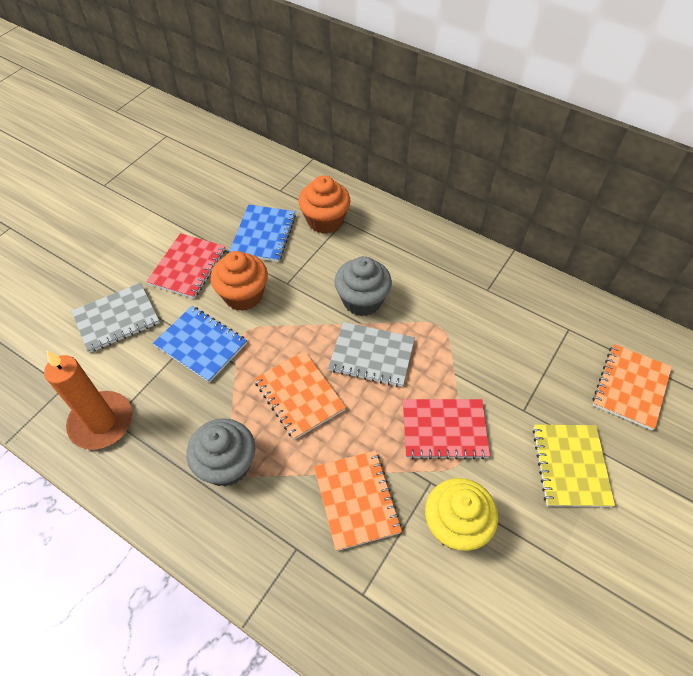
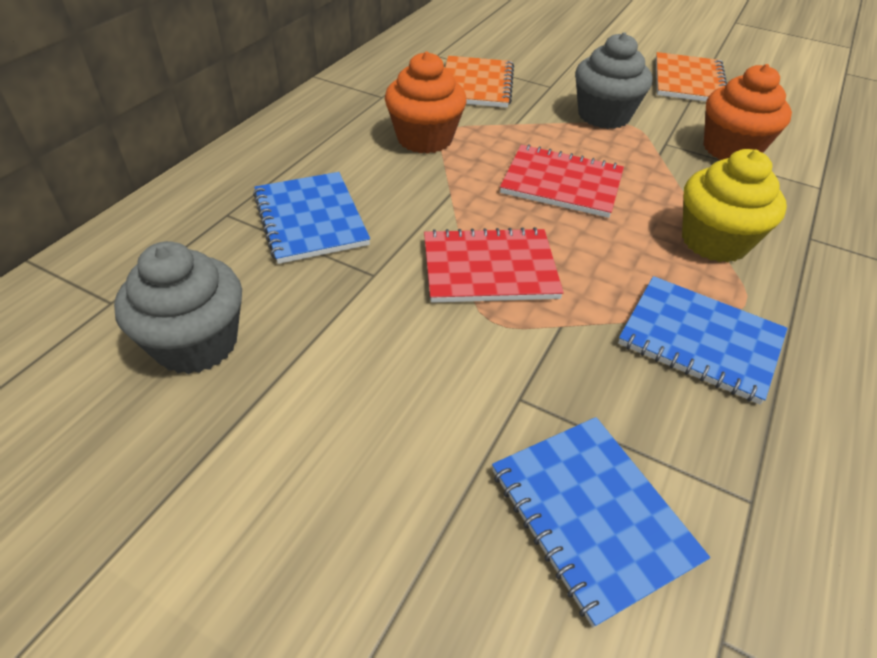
blue notebook: [153,306,247,383] [229,204,296,262] = 2 -> [253,172,370,264] [492,417,710,628] [618,276,788,405] = 3
grey notebook: [71,283,160,353] [328,322,415,387] = 2 -> none = 0
orange candle: [44,351,132,450] = 1 -> none = 0
orange notebook: [254,351,346,440] [314,450,402,551] [593,344,672,431] = 3 -> [445,56,514,108] [656,52,727,102] = 2
yellow notebook: [532,425,615,507] = 1 -> none = 0

